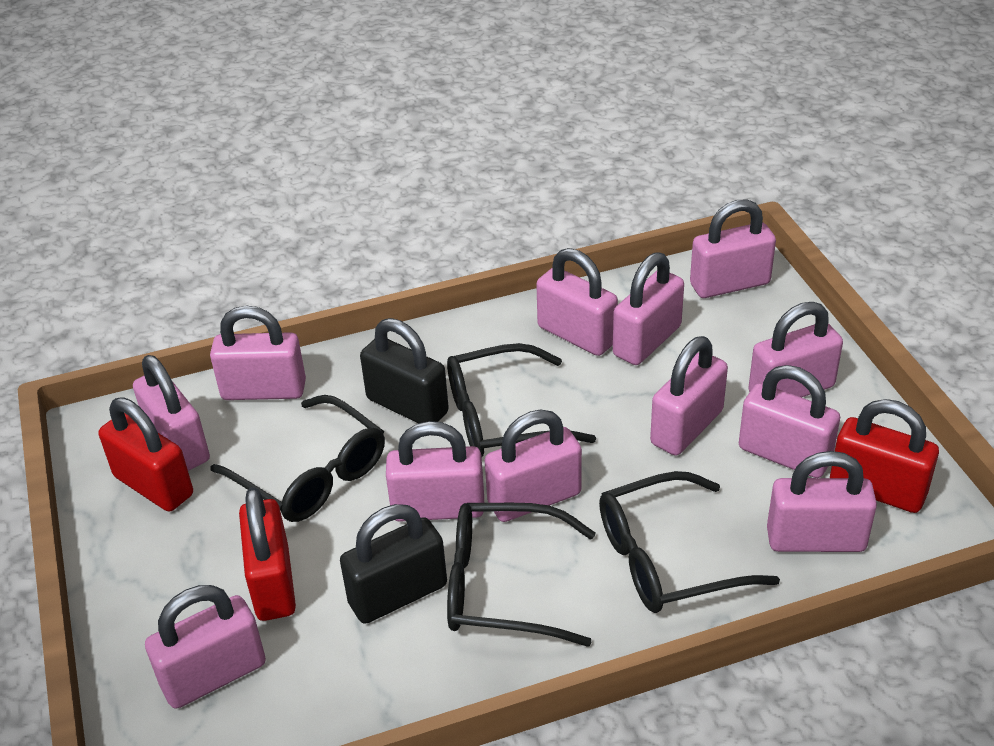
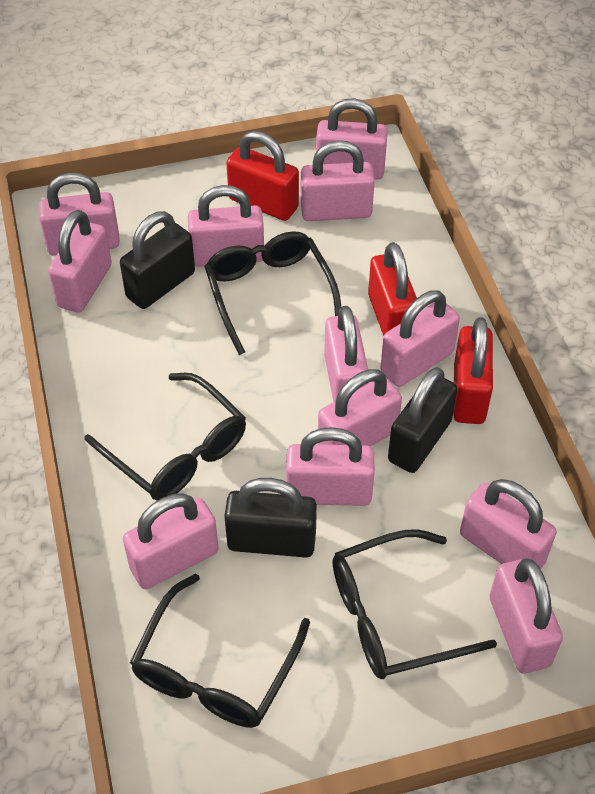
black padlock: [340,504,447,624] [360,318,449,423] = 2 -> [120,211,195,309] [224,478,317,558] [388,367,458,473] = 3

